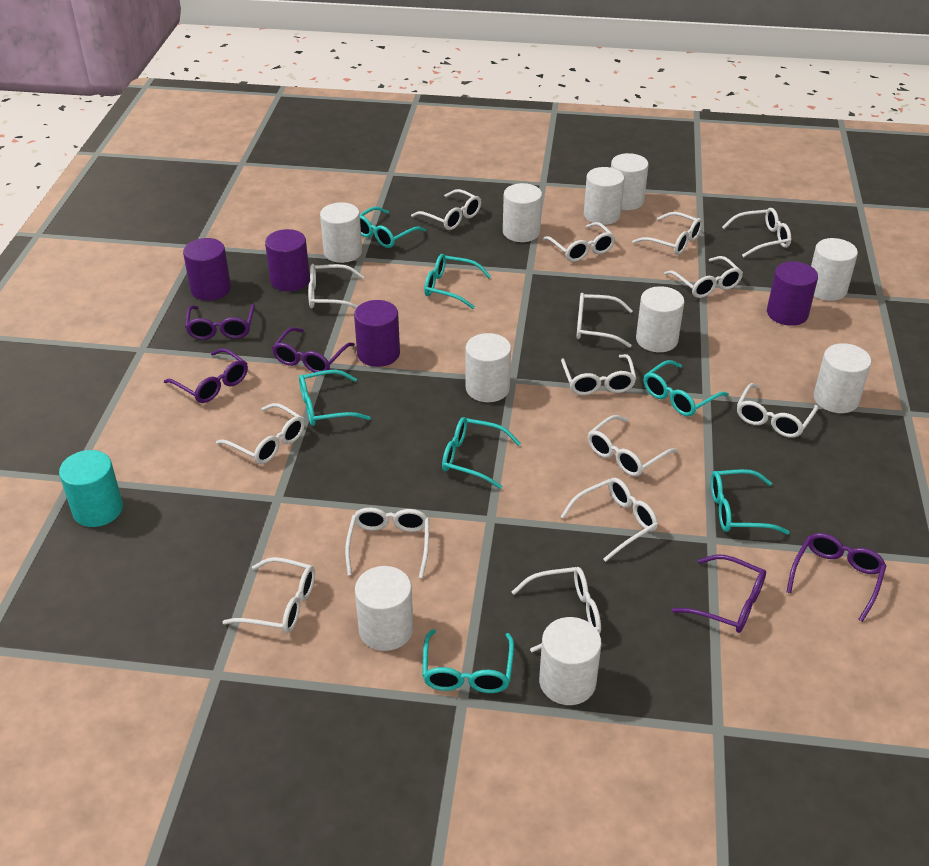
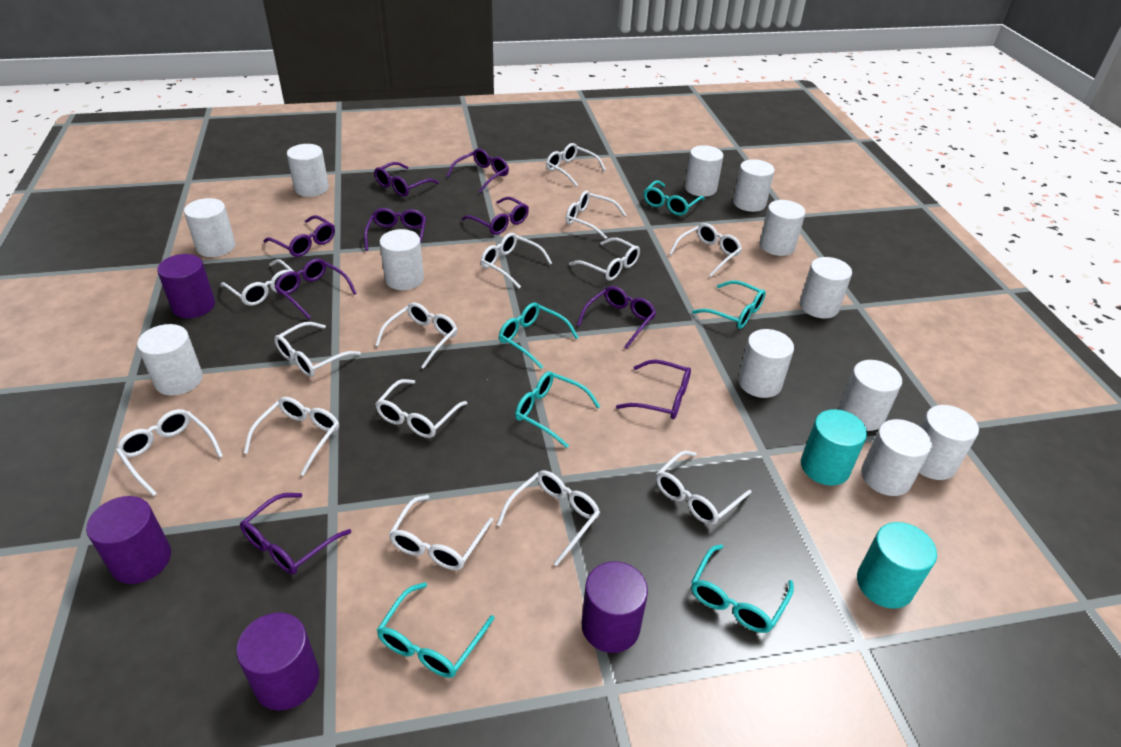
purple glasses: [164,348,248,403] [185,304,255,340] [272,327,355,373] [672,555,766,633] [787,533,886,622] = 5 -> [240,493,351,574] [264,215,335,257] [275,258,357,319] [364,208,426,251] [374,162,439,197] [446,148,509,193] [461,197,529,235] [577,286,656,349] [616,360,691,419] = 9
turquoise cylinder: [59,450,123,527] = 1 -> [801,409,867,486] [857,522,937,609] = 2
turquoise glasses: [299,370,371,426] [360,207,426,248] [422,629,514,693] [424,254,491,309] [442,417,521,489] [643,360,729,416] [711,469,790,534] = 7 -> [377,582,495,678] [499,302,579,369] [515,371,601,448] [644,181,705,216] [691,544,794,633] [692,280,766,329] = 6
white cylinder: [320,202,362,263] [355,566,414,651] [466,333,511,402] [503,183,542,242] [539,617,601,705] [584,167,624,225] [611,153,649,210] [636,286,684,352] [811,238,858,301] [814,343,871,413] = 10 -> [137,324,203,395] [184,198,236,257] [287,144,329,197] [379,229,424,290] [685,145,724,197] [733,159,775,212] [738,329,794,398] [760,200,805,256] [800,257,852,318] [838,360,902,431] [861,419,932,496] [919,405,979,480] = 12
white glasses: [216,403,305,464] [223,557,315,633] [308,264,364,309] [345,507,429,578] [411,189,481,230] [512,567,601,652] [542,222,616,262] [561,354,637,395] [561,478,658,562] [576,293,633,348] [588,415,677,477] [632,212,703,255] [664,256,743,298] [722,208,791,257] [737,383,819,438] = 15 -> [116,409,223,496] [220,259,293,306] [244,397,339,476] [274,322,361,377] [375,303,457,369] [375,379,467,438] [389,495,493,570] [481,233,552,289] [497,470,600,566] [546,143,606,187] [566,191,626,239] [569,238,640,281] [656,451,752,525] [669,223,742,277] = 14

